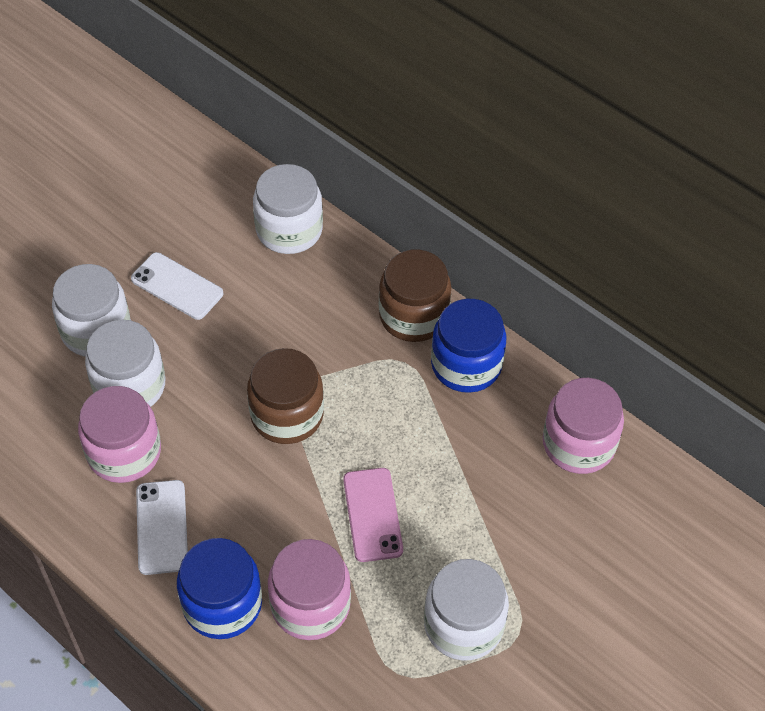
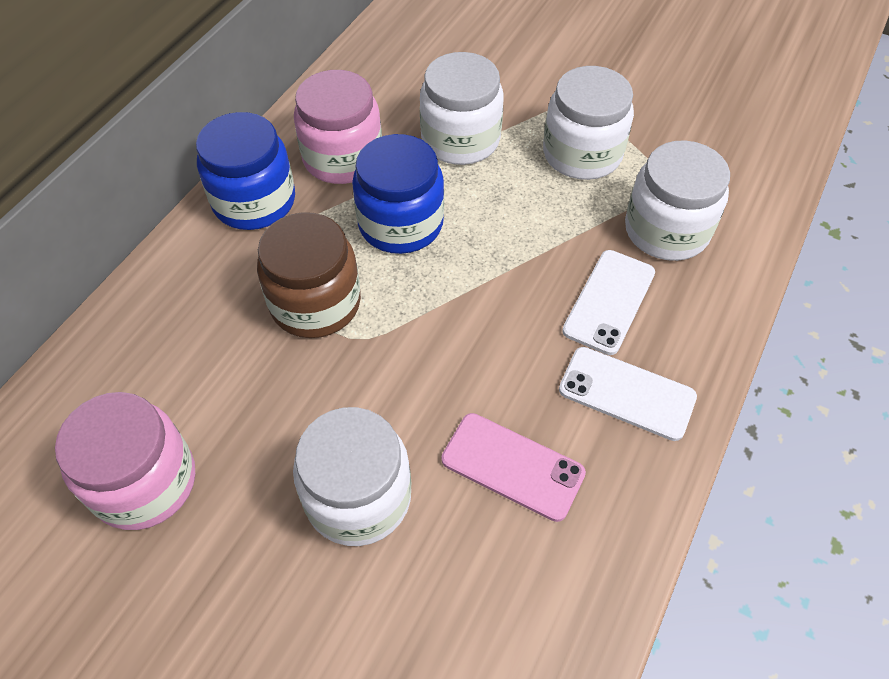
brown jar: [247,348,324,444] [379,250,451,342] = 2 -> [257,212,361,338] = 1
pink jar: [78,386,161,483] [268,539,351,640] [543,378,624,474] = 3 -> [55,392,195,530] [294,70,382,184] = 2

